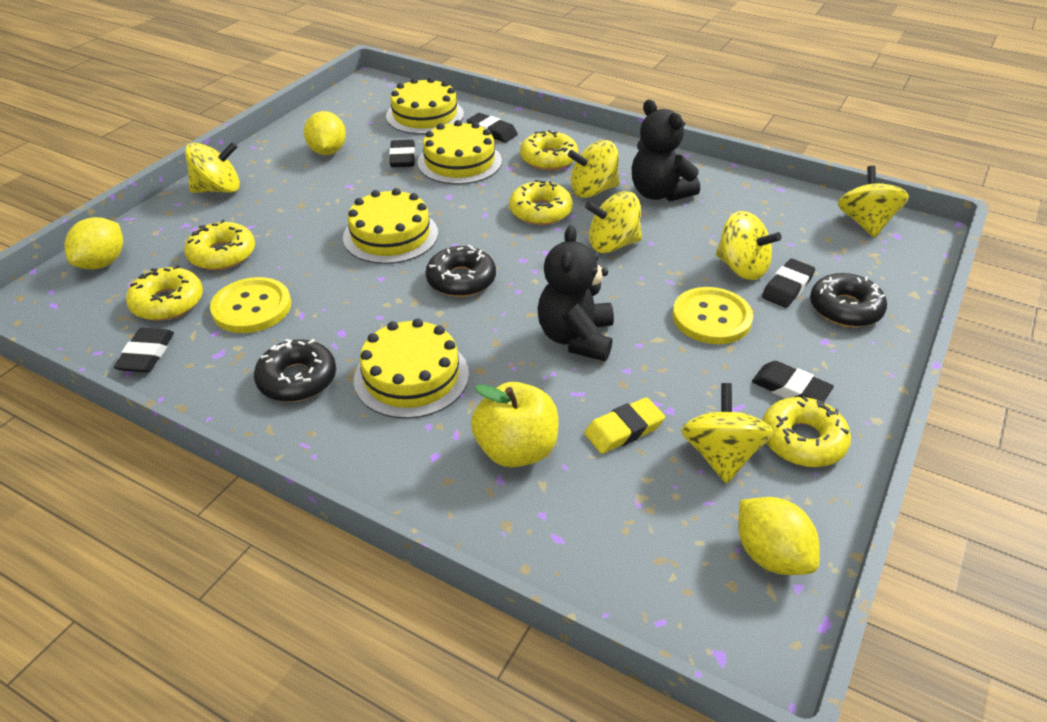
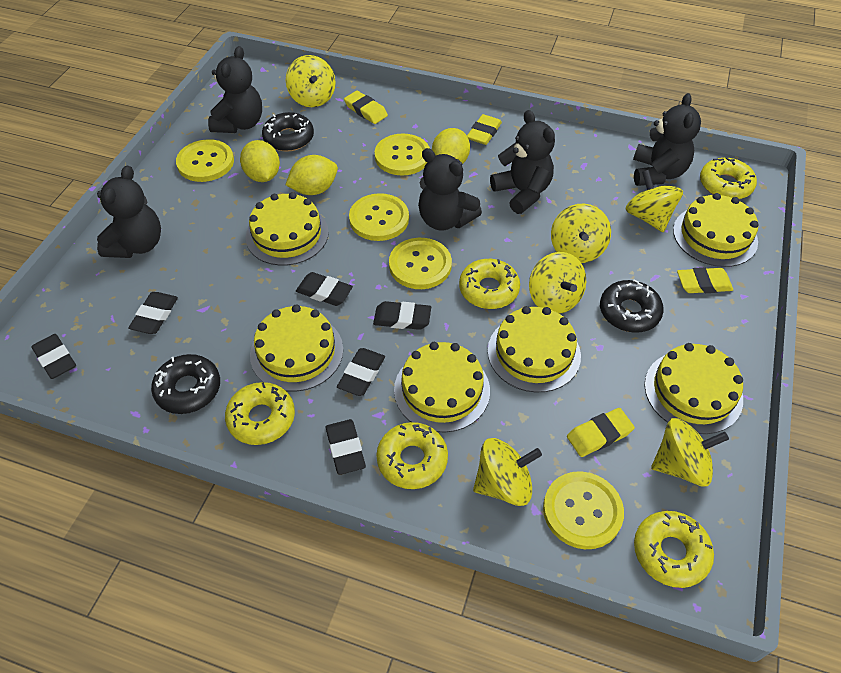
black eraser: [114,328,174,372] [389,140,415,167] [466,113,518,143] [752,361,834,402] [762,259,815,308] = 5 -> [31,334,76,379] [128,292,178,334] [296,272,353,306] [326,419,366,475] [337,348,385,396] [373,301,431,330] = 6
black teddy bear: [538,225,614,361] [632,99,700,202] = 2 -> [97,166,161,258] [208,46,262,133] [418,148,482,231] [490,110,555,214] [633,93,701,186] = 5
yellow apple: [471,382,558,467] = 1 -> none = 0
yellow button: [210,277,291,333] [673,287,753,344] = 2 -> [176,139,234,182] [349,193,409,241] [375,134,430,176] [389,238,452,289] [543,471,624,549] = 5
yellow cake: [343,188,438,264] [354,318,469,419] [386,77,464,134] [417,120,502,184] = 4 -> [246,192,329,266] [250,305,343,392] [394,342,490,432] [488,306,581,392] [645,343,743,434] [673,193,759,267] = 6
yellow eraser: [584,397,665,454] = 1 -> [344,91,388,124] [467,114,502,145] [567,408,635,457] [677,267,733,293] = 4

